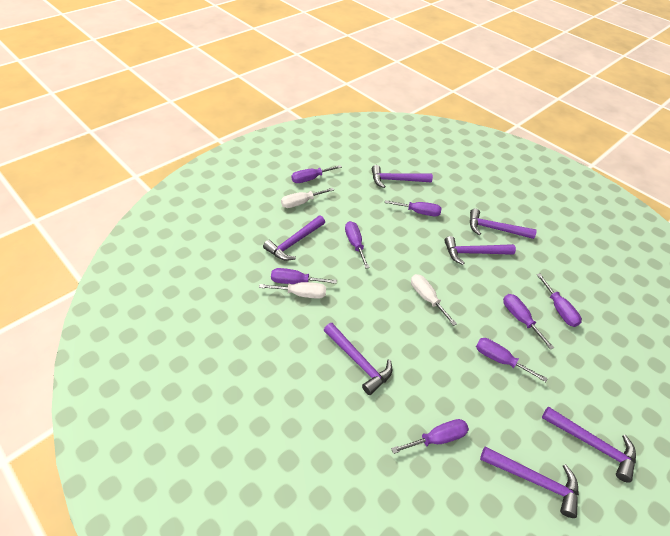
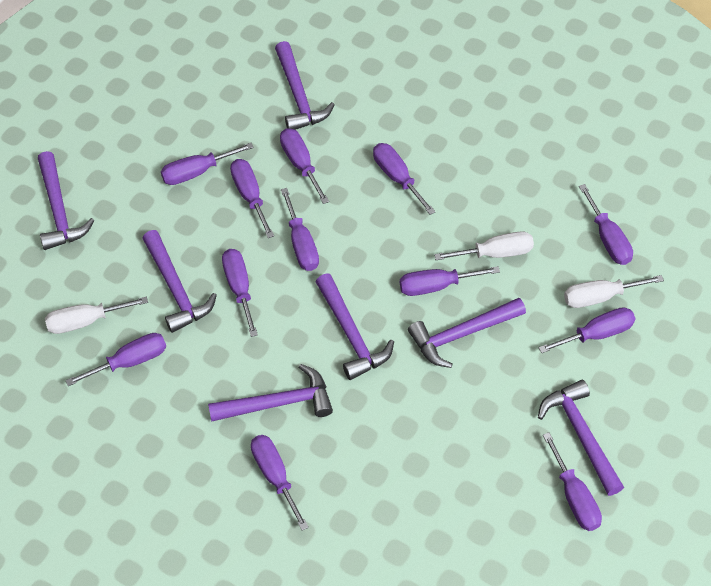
purple screwdriver: [271,268,337,284] [291,165,342,183] [345,221,370,269] [385,200,442,216] [391,419,469,454] [476,338,548,382] [503,294,554,350] [536,273,582,327] = 8 -> [66,333,166,386] [161,143,254,185] [222,249,258,337] [230,159,274,238] [251,435,309,530] [280,128,329,204] [281,188,319,271] [373,143,436,215] [400,266,500,296] [539,307,635,353] [543,432,602,531] [579,184,633,265] = 12

